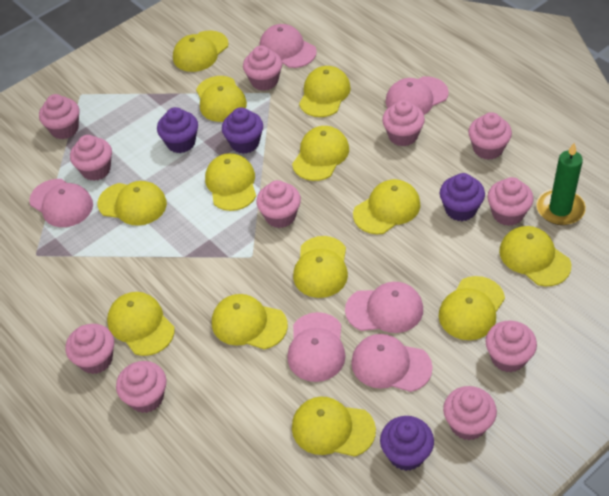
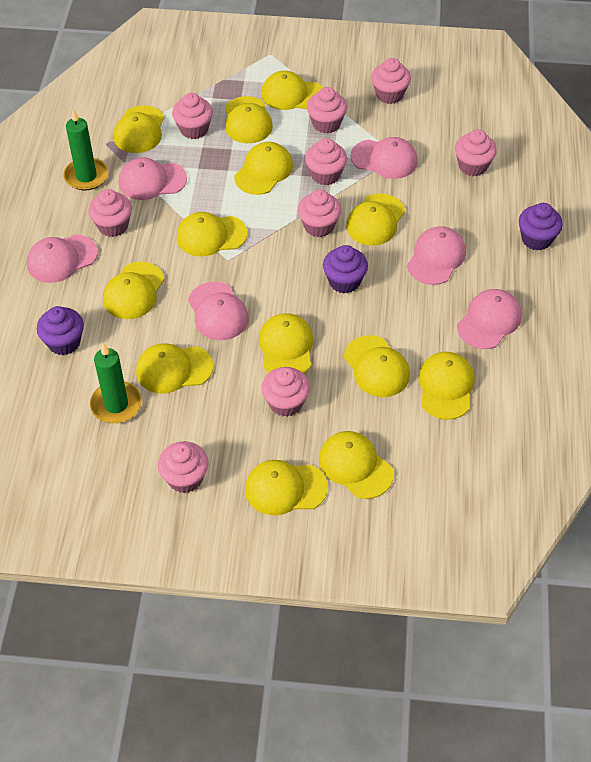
green candle: [536,143,586,225] = 1 -> [63,109,108,191] [90,343,142,423] = 2
pink cupcake: [39,94,79,139] [65,324,114,374] [70,135,112,181] [116,361,166,413] [243,46,282,91] [256,180,301,228] [382,100,425,146] [443,386,497,440] [468,112,512,160] [485,321,537,372] [487,177,534,226] = 11 -> [88,189,132,237] [158,441,208,493] [172,93,213,139] [262,367,310,417] [298,190,341,237] [305,138,347,185] [307,87,347,134] [371,58,411,104] [455,129,497,176] = 9
purple cupcake: [157,107,198,153] [222,107,263,154] [380,416,434,471] [440,173,485,221] = 4 -> [37,306,84,355] [323,245,368,294] [519,203,563,251] = 3

